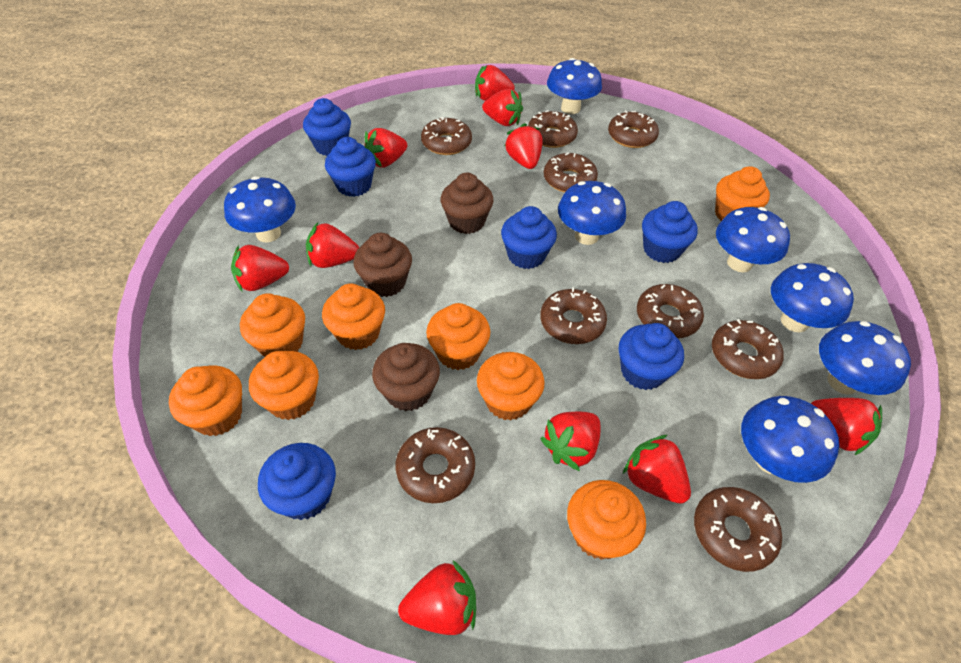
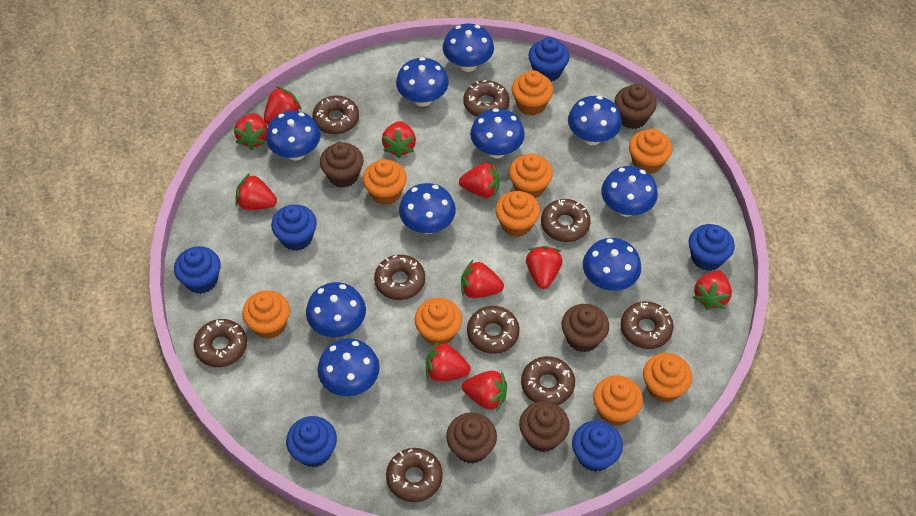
blue mushroom: [224,176,296,243] [547,58,602,114] [558,181,626,245] [716,207,790,272] [741,396,839,483] [771,263,854,332] [819,321,911,395] = 7 -> [266,111,321,161] [306,282,366,337] [318,338,380,396] [396,57,449,107] [399,183,456,234] [443,23,494,72] [470,108,525,158] [568,96,622,145] [583,238,641,291] [601,166,658,217] = 10
brown cupcake: [353,233,412,297] [372,343,440,411] [440,173,494,234] = 3 -> [320,142,363,188] [446,412,497,464] [519,401,570,452] [562,304,609,353] [614,84,657,129] = 5
orange cupcake: [169,366,242,436] [240,293,305,357] [249,351,319,420] [322,283,385,350] [426,303,490,370] [477,352,545,421] [567,480,646,560] [715,166,770,221] = 8 -> [242,290,290,339] [363,159,407,205] [414,298,462,345] [495,191,540,237] [509,153,553,199] [512,70,553,116] [593,375,643,426] [629,129,672,174] [643,353,692,402] = 9

